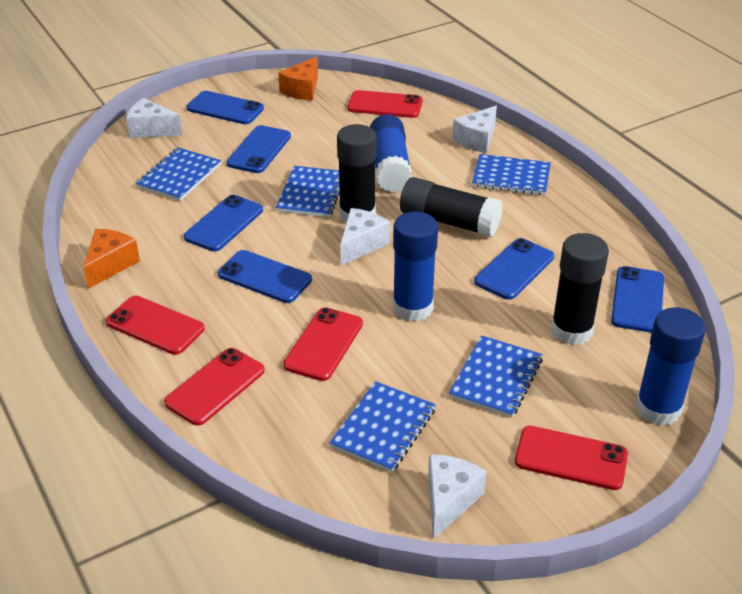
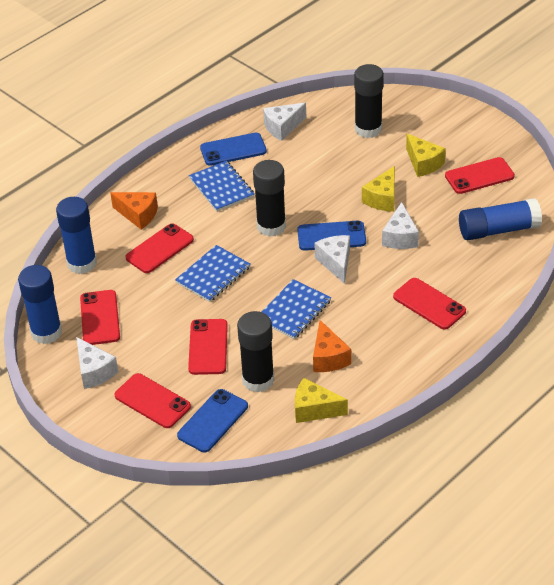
blue notebook: [136,147,221,201] [276,166,340,217] [329,381,436,472] [449,335,543,418] [472,154,551,196] = 5 -> [175,245,250,302] [189,161,255,212] [262,279,331,339] = 3
blue phone: [184,195,263,251] [187,91,264,124] [218,250,312,303] [227,125,291,173] [474,238,554,300] [611,266,664,333] = 6 -> [177,389,248,452] [200,133,267,166] [297,221,366,251] = 3
red phone: [106,296,205,355] [164,348,265,426] [283,307,363,381] [348,90,423,118] [515,426,628,490] = 5 -> [80,290,120,345] [115,373,191,428] [125,224,194,273] [188,319,228,375] [393,278,466,330] [445,157,515,194] = 6
yellow cheese: none = 0 -> [295,378,348,423] [362,166,395,212] [406,134,446,177] = 3

